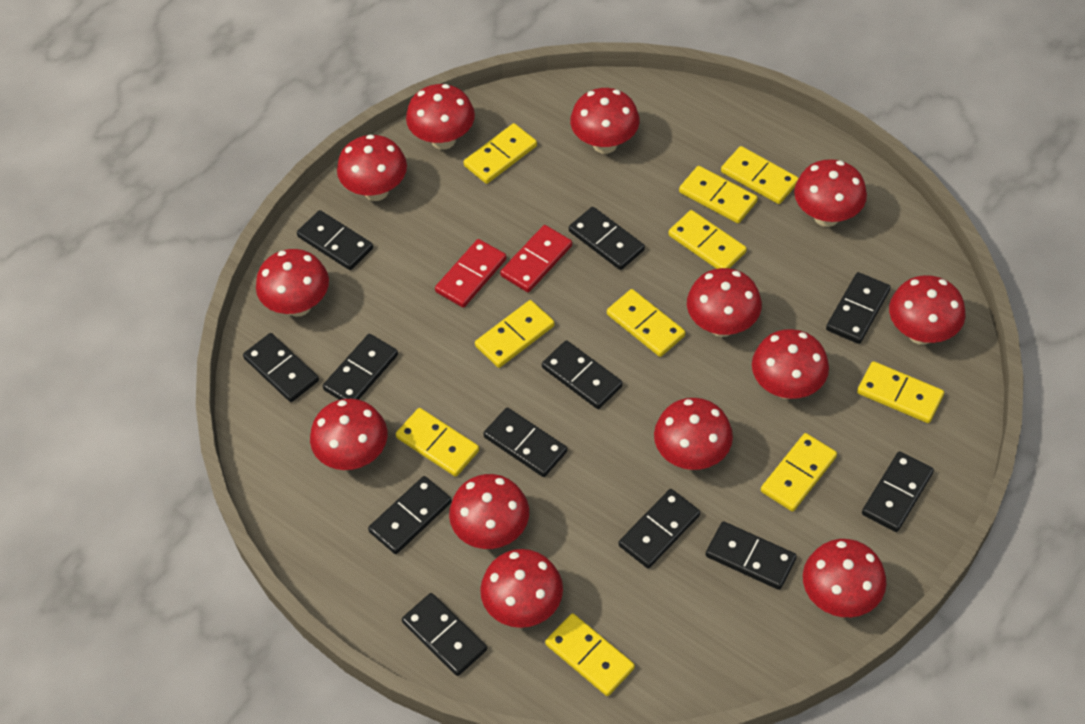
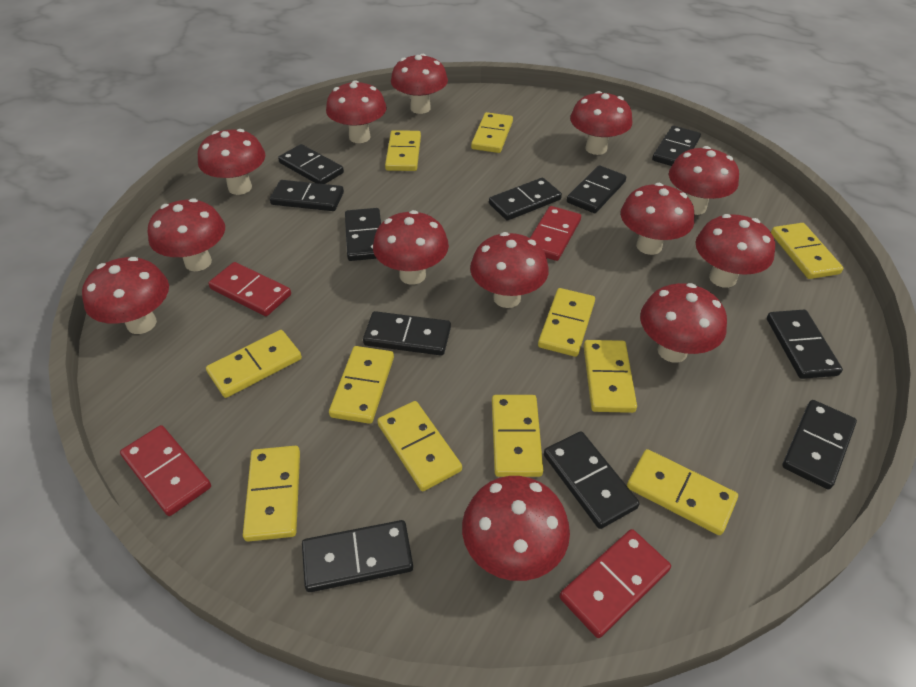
black domino: [243,333,319,402] [297,210,373,270] [323,334,398,400] [368,476,452,554] [402,593,487,676] [483,407,567,477] [542,340,623,409] [569,207,645,270] [619,489,700,568] [706,521,797,590] [826,272,891,344] [862,451,934,532] = 12 -> [270,180,344,211] [278,144,344,184] [302,520,413,592] [345,208,381,261] [363,311,451,356] [489,178,562,220] [544,431,639,529] [567,166,626,213] [652,126,701,166] [767,310,843,379] [782,400,857,489] = 11
red domino: [435,239,507,308] [500,225,572,292] = 2 -> [120,425,211,516] [208,262,291,316] [530,206,581,261] [559,529,671,638] = 4
yellow domino: [396,408,479,477] [463,123,537,184] [475,300,555,368] [545,613,635,696] [607,289,685,357] [668,210,747,269] [679,166,758,223] [721,146,799,204] [761,433,837,512] [857,361,944,423] = 10 -> [206,330,302,398] [243,446,300,542] [329,346,394,424] [377,401,462,491] [385,130,421,171] [471,112,513,153] [492,395,543,477] [538,288,595,357] [584,340,637,413] [627,449,738,535] [771,223,843,279] = 11

